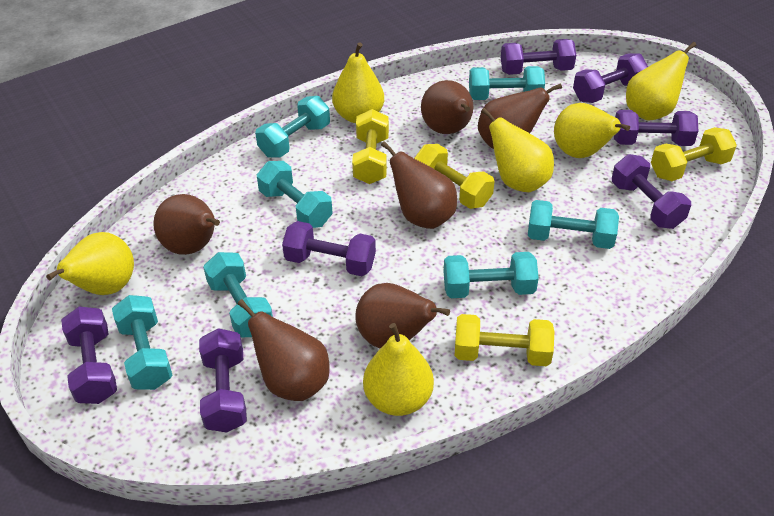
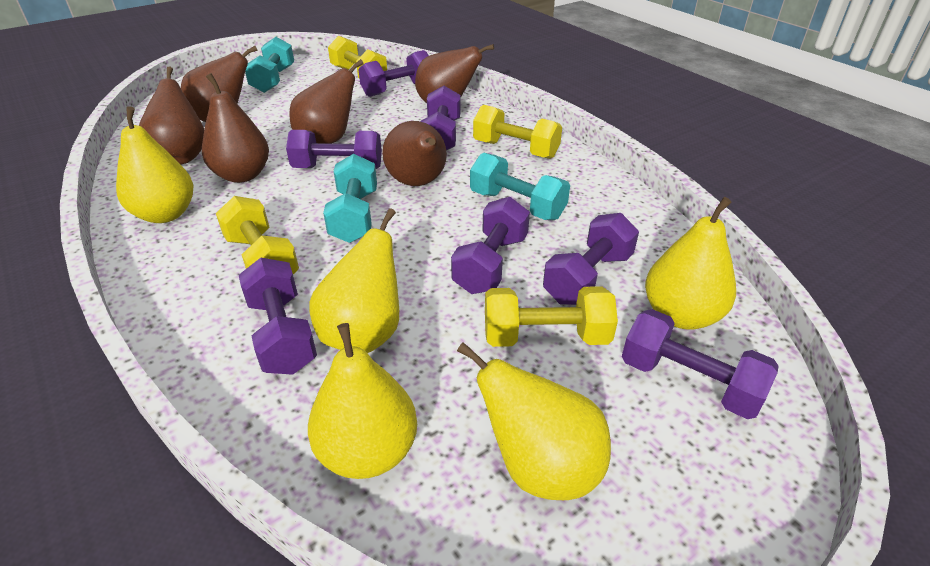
turquoise dumbbell: [112,295,173,390] [203,252,273,337] [255,96,330,158] [257,161,333,228] [444,252,539,298] [469,66,545,100] [528,200,619,249] = 7 -> [245,37,294,93] [323,154,377,243] [470,153,570,220] = 3
yellow pear: [46,232,134,295] [332,42,384,123] [363,323,434,416] [481,108,554,192] [554,103,630,158] [626,42,696,121] = 6 -> [116,106,193,223] [308,323,417,479] [309,208,399,353] [457,342,611,500] [645,197,736,330] = 5

